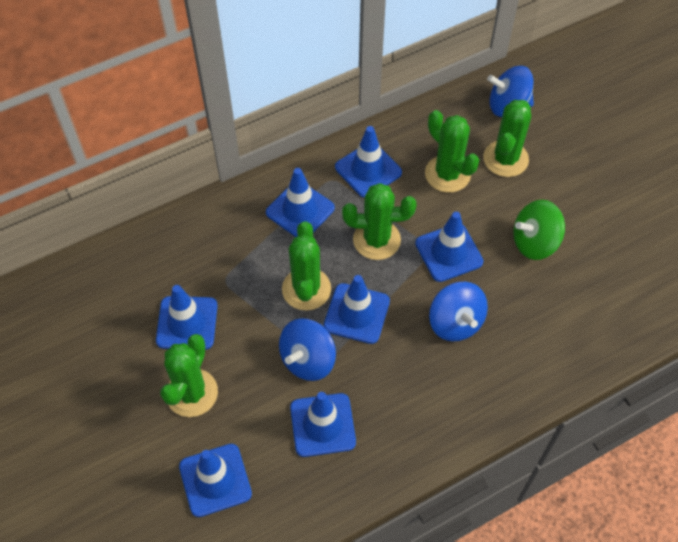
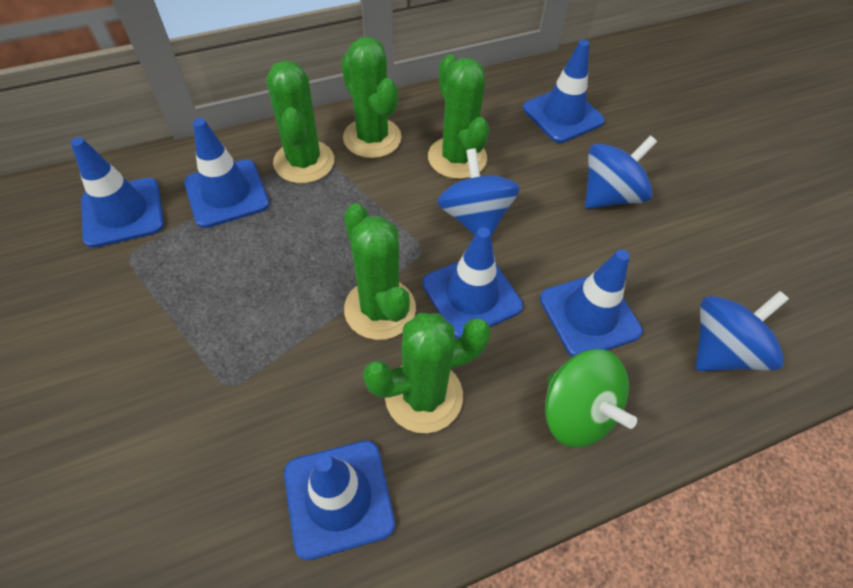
blue traffic cone: [156,285,218,350] [179,444,252,517] [266,168,335,237] [290,392,356,457] [324,275,390,344] [335,126,402,198] [415,212,484,282] = 7 -> [71,137,164,248] [184,118,269,228] [284,441,395,560] [423,227,523,338] [523,40,605,143] [540,250,643,357] = 6

